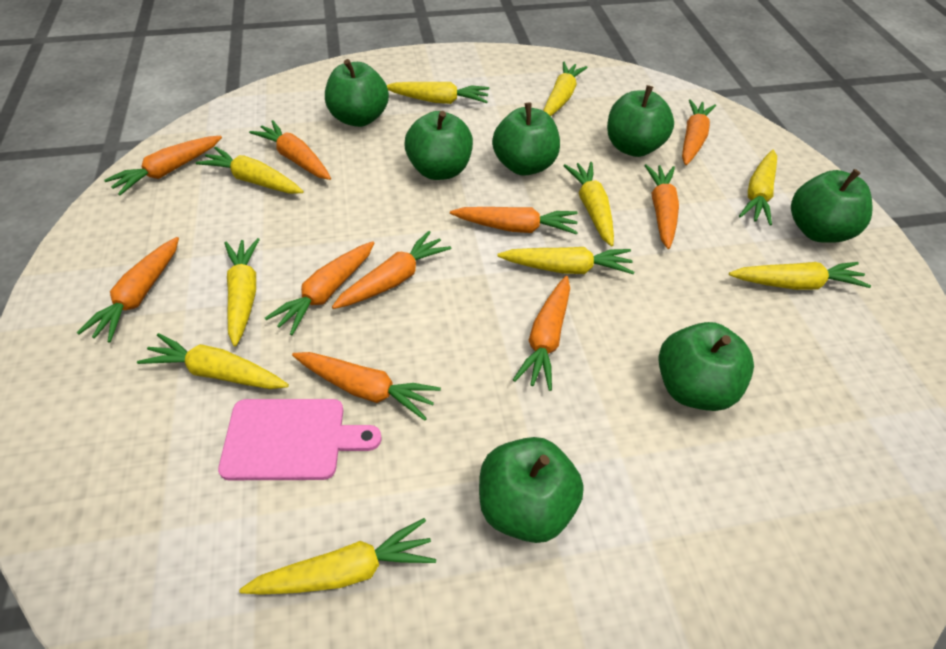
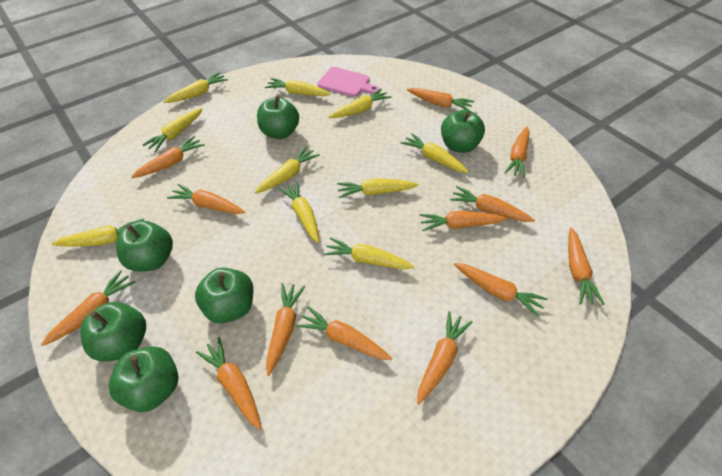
green apple: [325,59,389,127] [404,111,473,180] [479,437,584,543] [492,103,560,176] [607,85,674,157] [659,322,754,411] [791,169,873,243] = 7 -> [80,302,146,361] [109,346,179,412] [116,221,173,272] [195,268,253,323] [257,96,299,139] [441,110,485,153] = 6
orange carrot: [77,237,179,343] [104,136,222,195] [249,120,331,180] [265,241,374,335] [292,352,441,421] [332,231,451,309] [450,207,578,235] [513,276,570,391] [644,164,679,249] [682,99,716,165] = 10 -> [41,270,136,346] [131,136,205,178] [167,184,245,214] [196,337,262,430] [266,283,305,376] [296,306,393,360] [407,88,474,110] [417,311,472,404] [419,211,507,231] [450,186,535,222] [454,263,548,317] [505,126,530,178] [568,228,605,305] = 13

